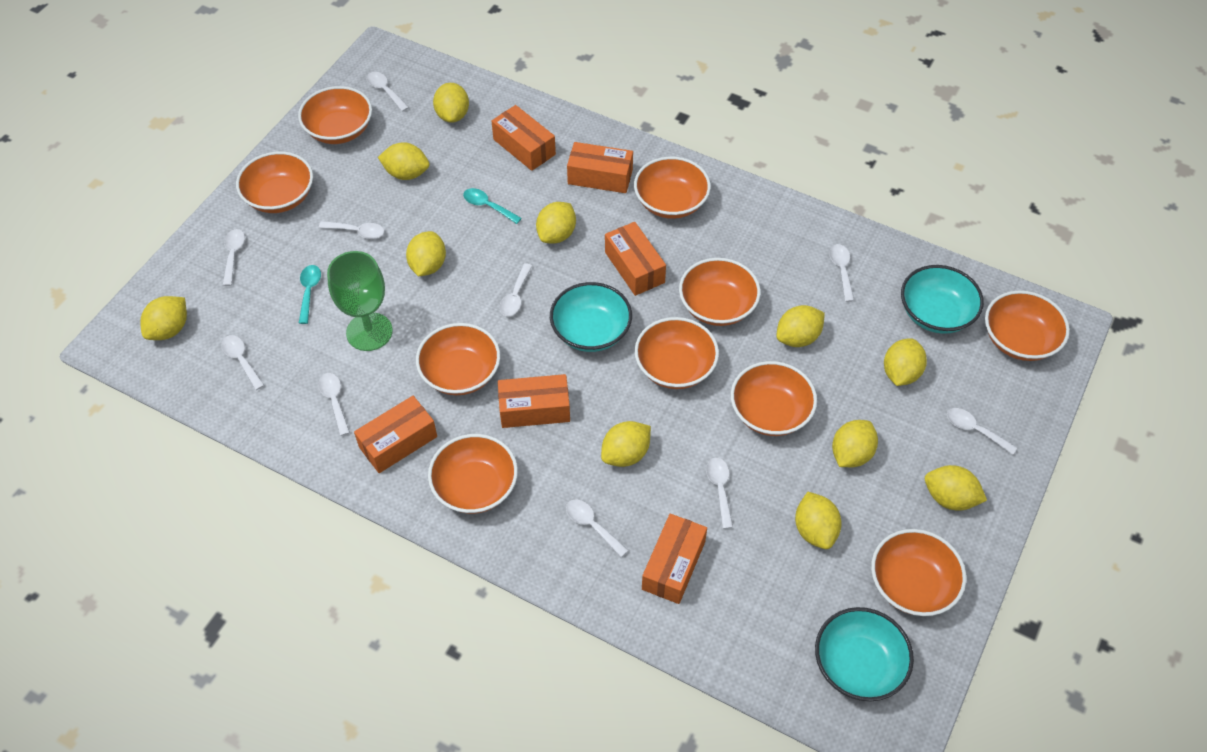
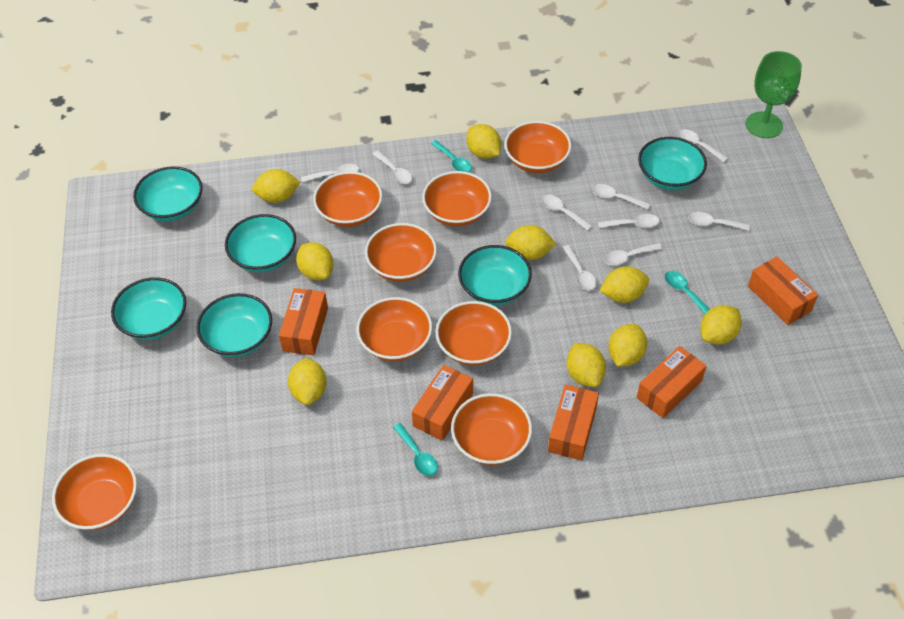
orange bowl: [236,152,313,213] [298,86,372,144] [416,323,500,395] [428,434,518,514] [634,157,711,219] [635,317,719,389] [679,258,761,326] [731,361,817,436] [871,529,966,616] [985,290,1070,361] = 10 -> [52,454,137,530] [313,171,382,227] [356,297,432,361] [365,223,437,282] [422,171,492,227] [436,301,512,366] [451,393,532,465] [504,121,572,173] = 8
orange box: [354,396,437,473] [491,105,556,171] [498,374,570,428] [567,142,633,193] [605,222,666,296] [642,514,707,604] = 6 -> [279,288,328,355] [412,365,473,441] [548,384,599,461] [637,346,706,418] [748,256,818,325] = 5
turquoise bowl: [550,282,632,352] [815,607,914,701] [901,265,984,334] = 3 -> [111,277,186,340] [133,166,203,221] [196,293,272,357] [225,214,296,272] [458,245,532,305] [638,137,707,190] = 6
turquoise spoon: [299,265,321,324] [463,188,522,224] = 2 -> [393,423,438,476] [431,140,472,172] [665,271,710,314] = 3
white spoon: [221,335,265,390] [223,229,245,286] [318,373,350,436] [319,221,384,239] [367,72,409,111] [499,263,532,316] [566,499,629,557] [706,458,733,529] [829,244,854,302] [947,408,1017,455] = 10 -> [301,164,359,182] [372,150,412,184] [541,195,592,231] [563,245,597,291] [592,184,650,210] [598,214,660,228] [604,243,662,266] [678,129,728,162] [688,212,750,231] = 9
yellow lemon: [140,296,187,340] [378,142,430,180] [406,231,446,276] [433,83,469,123] [536,202,576,244] [601,421,651,467] [776,305,825,347] [795,492,842,549] [832,420,878,467] [884,338,927,386] [925,465,987,511] = 11 -> [252,169,300,203] [288,358,327,405] [296,242,334,280] [466,124,501,159] [505,225,556,260] [567,343,606,387] [600,266,649,303] [608,324,647,367] [700,305,742,345] = 9

